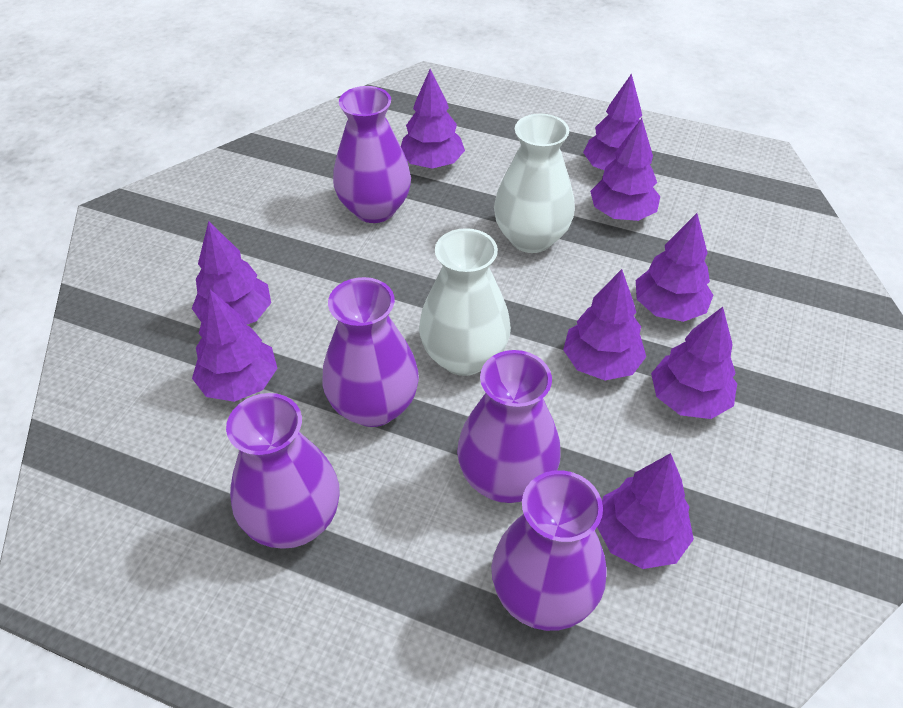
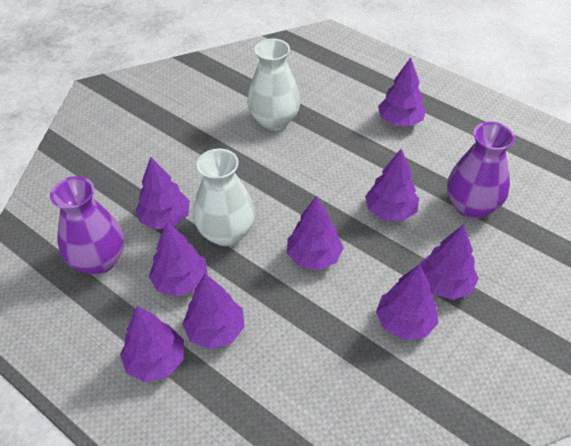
purple vase: [226,393,340,549] [322,277,419,427] [333,86,411,223] [457,350,561,503] [491,470,606,631] = 5 -> [50,176,124,275] [447,122,515,219] = 2

